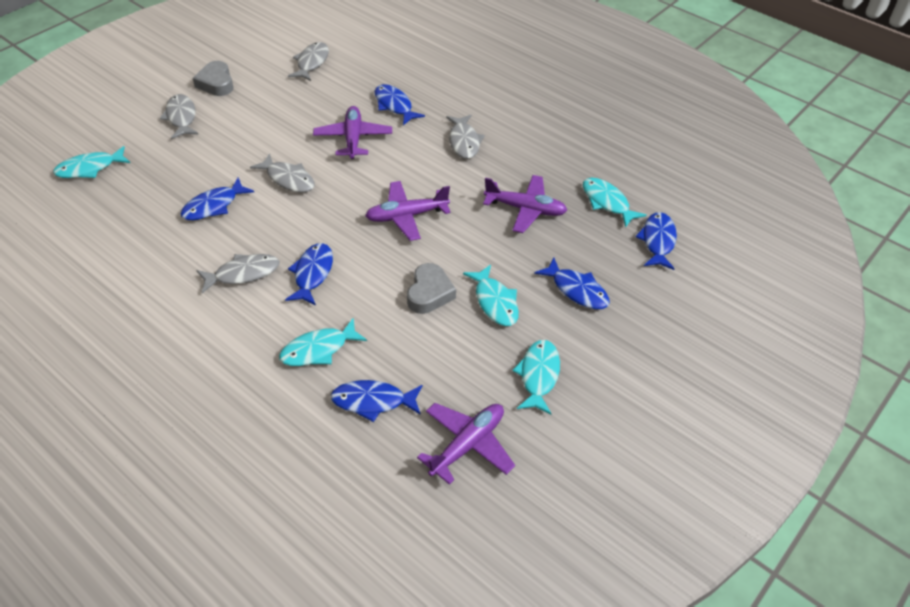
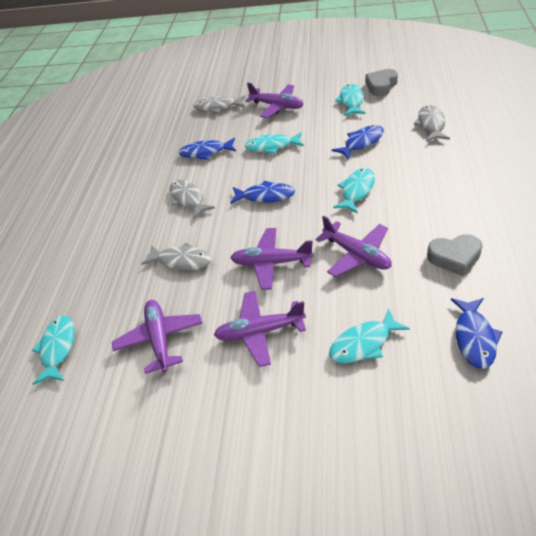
blue fish: [181,177,254,220] [285,243,333,305] [331,380,423,422] [375,84,425,125] [534,258,610,309] [636,212,677,270] = 6 -> [178,138,236,160] [230,180,295,204] [332,125,384,160] [451,298,502,369] = 4
grey fish: [160,94,198,139] [196,254,279,293] [250,153,315,193] [288,42,329,81] [446,115,485,159] = 5 -> [141,243,211,271] [170,179,215,219] [193,95,245,113] [414,105,450,141] = 4
purple plane: [313,106,392,159] [365,181,451,241] [417,403,515,485] [483,175,567,233] = 4 -> [112,300,202,374] [214,291,306,367] [230,228,314,290] [245,83,304,118] [315,216,392,277] = 5

